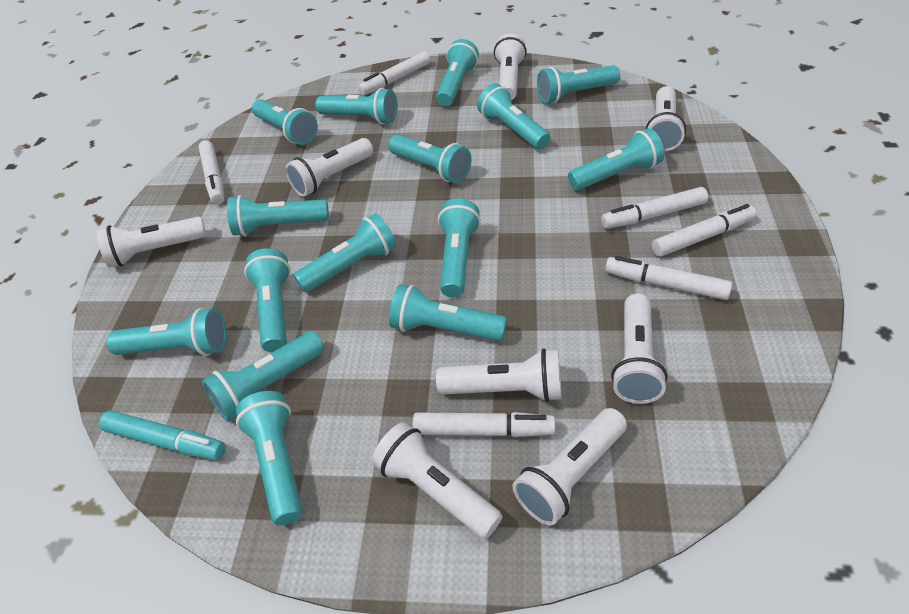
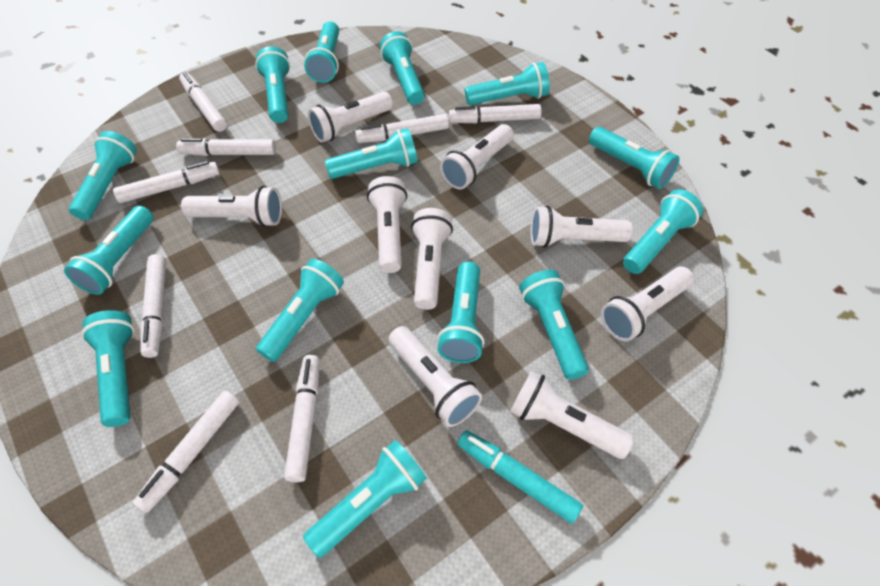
turquoise flashlight: [107,308,227,356] [202,331,324,422] [227,195,329,236] [236,391,303,526] [244,248,291,352] [252,99,318,145] [294,213,397,292] [315,88,398,125] [388,135,472,183] [389,284,507,341] [436,39,479,107] [438,198,481,297] [477,84,550,150] [537,65,620,103] [568,128,664,191] = 15 -> [64,206,154,295] [69,131,137,220] [81,310,135,427] [255,46,290,123] [256,259,344,362] [303,440,427,558] [304,21,339,83] [325,128,418,179] [379,31,425,105] [437,261,484,363] [465,62,550,105] [519,270,589,380] [589,127,680,189] [623,189,703,274] = 14
white flashlight: [96,217,207,267] [285,138,373,197] [372,422,502,539] [436,348,562,402] [494,33,527,100] [513,408,627,526] [611,294,667,404] [646,86,686,151] = 8 -> [181,186,282,227] [308,92,393,143] [367,176,407,273] [388,326,482,427] [411,208,453,310] [440,124,514,189] [510,371,634,459] [530,205,633,248] [601,267,694,342] = 9
white marker: [198,140,225,204] [358,52,430,96] [413,412,555,437] [601,187,708,229] [605,256,732,300] [652,204,756,257] = 6 -> [113,161,220,203] [133,391,239,513] [140,254,166,358] [176,138,276,156] [179,72,227,132] [284,355,320,482] [355,114,449,143] [449,104,542,123] = 8

